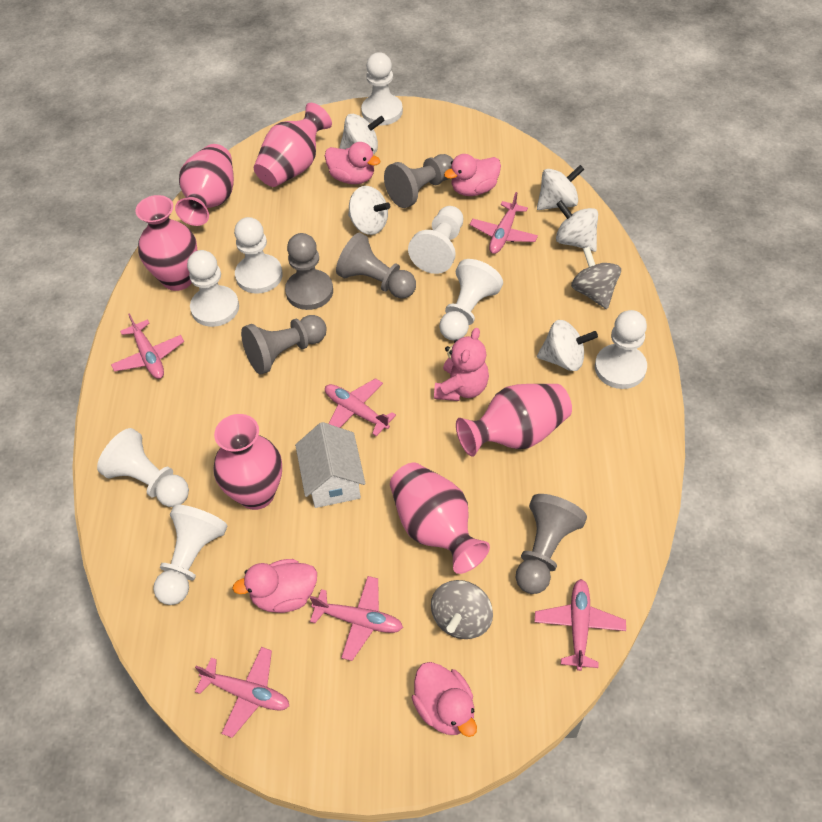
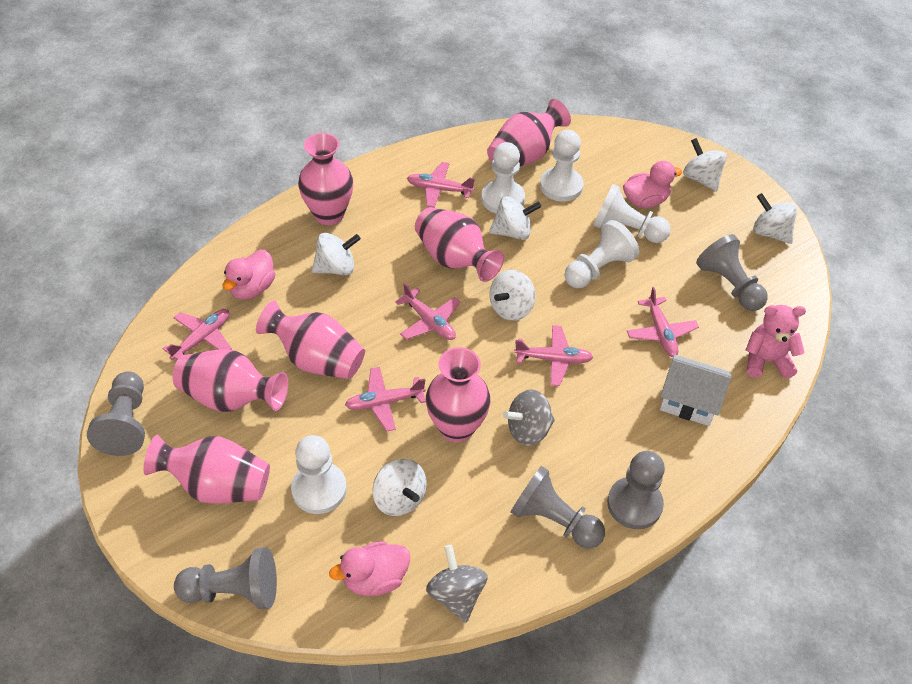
pink duck: [232,559,317,613] [325,142,381,184] [412,662,477,737] [444,154,501,196] = 4 -> [223,250,275,299] [329,541,410,596] [623,161,682,208] = 3
pink vase: [135,195,198,291] [175,144,234,226] [213,414,282,510] [254,103,332,187] [390,463,490,574] [456,384,572,457] = 6 -> [143,435,270,504] [172,349,288,412] [256,300,365,379] [298,133,353,225] [415,207,504,282] [426,347,491,442] [487,99,571,166] = 7
white pawn: [97,428,189,507] [153,505,227,605] [187,250,239,327] [234,217,283,294] [361,52,403,126] [408,206,463,274] [439,259,503,341] [595,310,647,389] = 8 -> [291,435,347,514] [481,142,525,213] [540,130,584,202] [564,220,639,288] [593,184,671,243] = 5
white spinning top: [339,114,385,154] [348,186,390,235] [537,165,584,210] [537,320,598,371] [556,200,598,252] = 5 -> [312,233,361,275] [372,459,427,516] [489,196,541,240] [489,270,536,321] [683,138,727,191] [753,193,797,244] = 6

